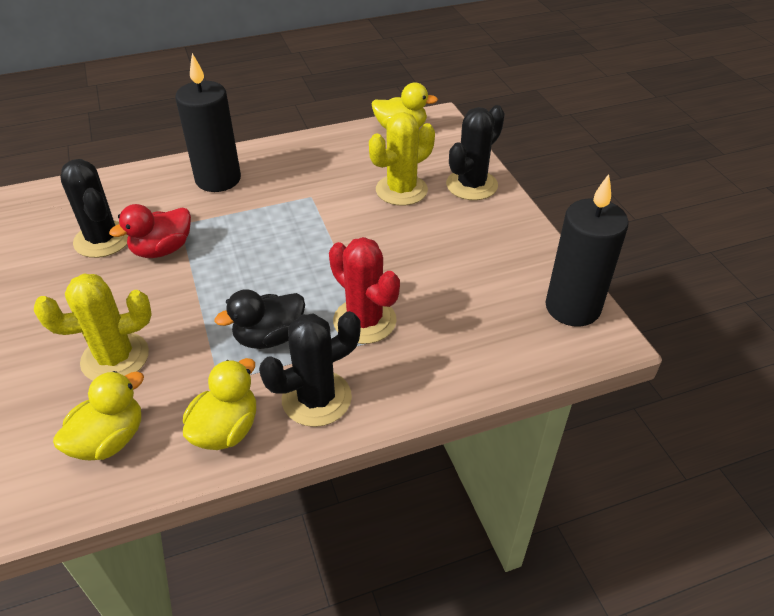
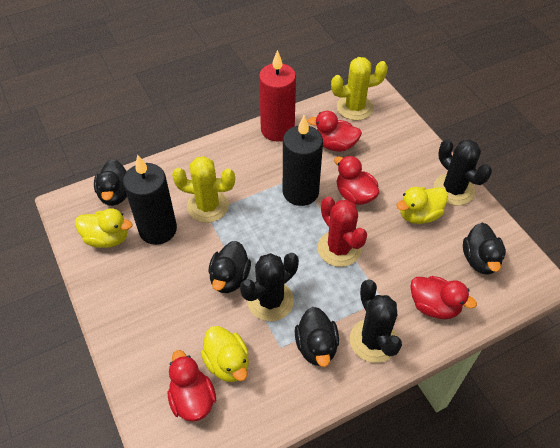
black duck: [215,290,305,349] = 1 -> [94,159,127,206] [208,241,251,293] [295,307,339,367] [463,223,506,275] = 4
red candle: none = 0 -> [259,50,296,141] = 1
red duck: [109,204,191,258] = 1 -> [168,350,216,422] [308,111,362,152] [334,156,379,205] [410,276,477,319] = 4

